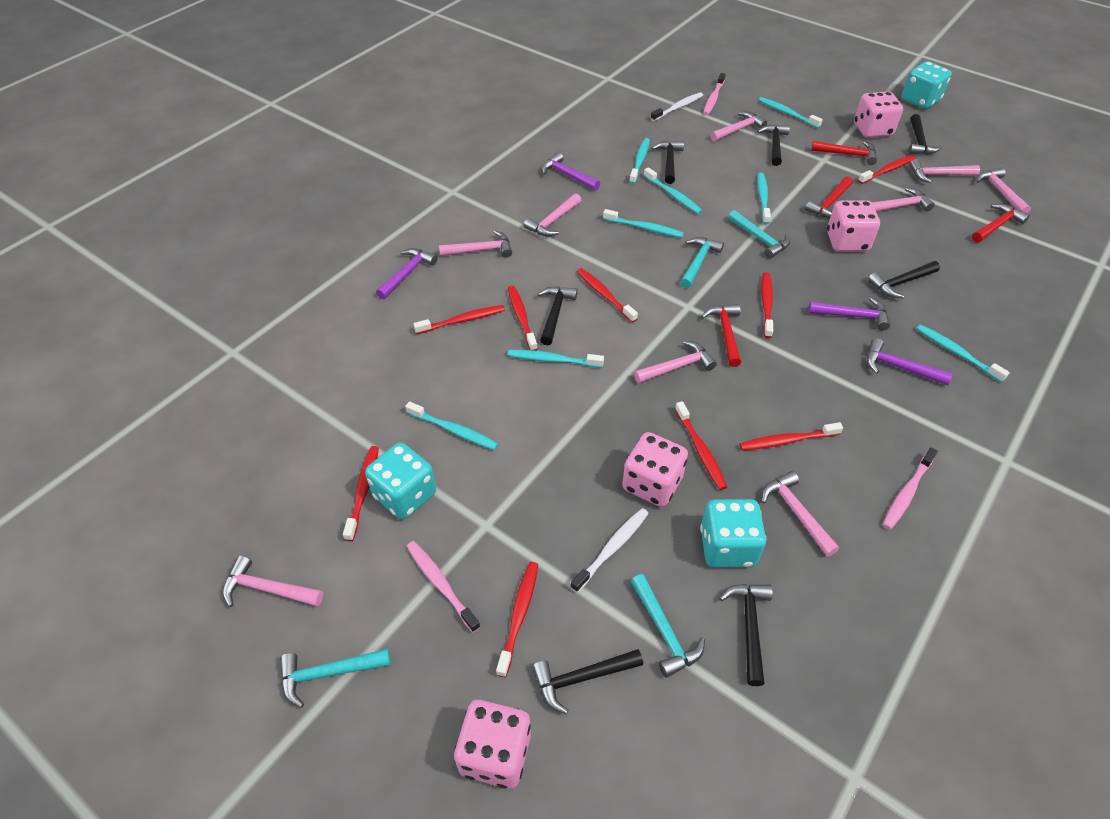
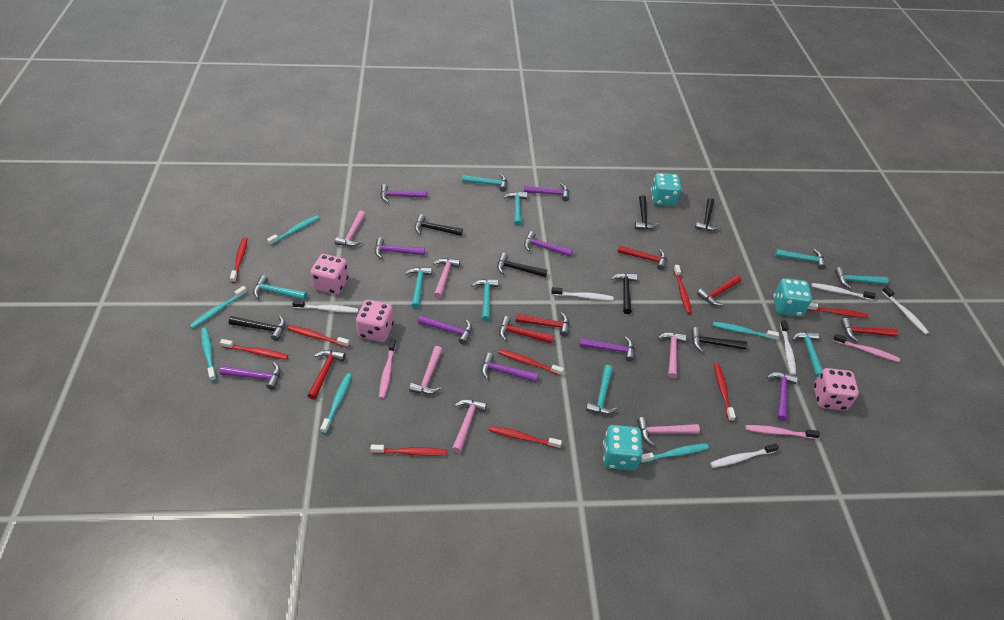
pink dice: [454,700,531,789] [622,432,688,507] [827,200,880,252] [854,91,903,138] = 4 -> [310,254,349,295] [356,300,394,342] [814,368,859,411] = 3
pink hammer: [223,555,323,607] [439,231,512,258] [524,193,581,236] [634,341,717,383] [710,112,767,141] [761,471,839,557] [872,187,935,212] [909,159,980,183] [976,168,1031,213] = 9 -> [335,211,366,247] [409,346,442,394] [433,258,460,298] [452,399,487,453] [637,417,700,446] [658,332,686,379] = 6
purple hammer: [376,248,437,299] [542,152,600,190] [808,298,890,330] [867,338,953,385] = 4 -> [220,362,280,390] [375,238,425,259] [380,184,427,203] [418,315,472,345] [481,353,538,382] [524,183,569,201] [524,231,573,257] [579,336,634,362] [767,372,798,421] = 9
red hammer: [701,304,741,367] [805,176,853,218] [811,141,877,165] [972,204,1030,243] = 4 -> [307,350,346,400] [499,316,554,344] [516,312,569,337] [618,245,666,270] [697,275,741,306] [841,318,898,342] = 6
turquoise hammer: [280,648,391,708] [630,574,705,678] [680,237,724,288] [728,210,790,258] = 4 -> [253,275,307,300] [405,267,432,309] [462,174,507,192] [472,279,498,321] [504,192,527,226] [586,365,618,414] [775,249,826,270] [792,332,823,378] [835,267,889,289] = 9
turquoise toothbrush: [405,401,498,450] [508,350,604,368] [603,209,684,238] [629,138,650,184] [644,167,702,214] [757,172,771,224] [758,97,823,128] [916,324,1010,382] = 8 -> [189,286,247,329] [201,328,216,381] [267,215,320,246] [320,373,352,434] [640,443,709,463] [713,322,779,340] = 6
white toothbrush: [570,508,649,592] [651,92,703,121] = 2 -> [292,300,359,313] [551,287,614,301] [710,443,779,468] [780,320,796,375] [811,283,876,300] [882,286,929,335] = 6

